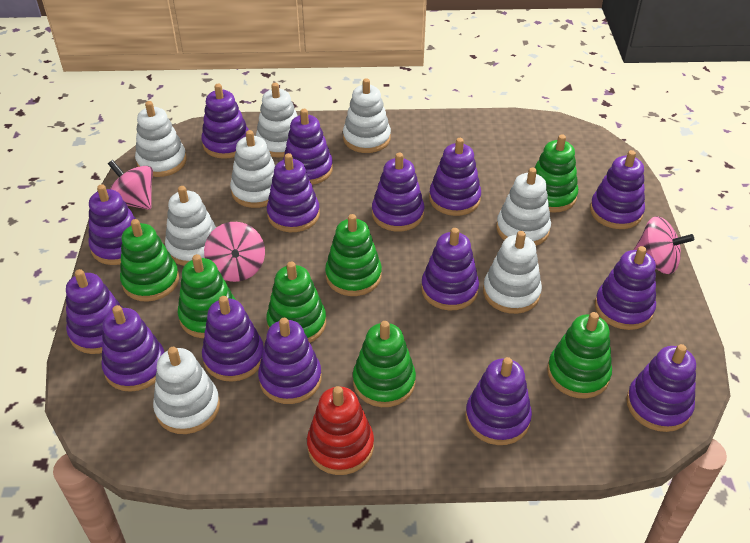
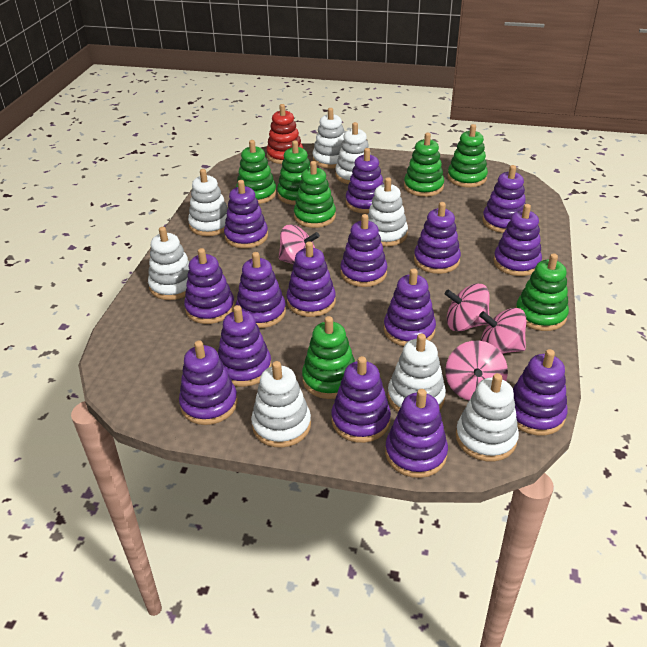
pink spinning top: [108,160,153,210] [204,222,265,282] [634,216,694,274] = 3 -> [279,225,320,264] [445,284,490,332] [446,341,508,400] [479,308,527,354] = 4

